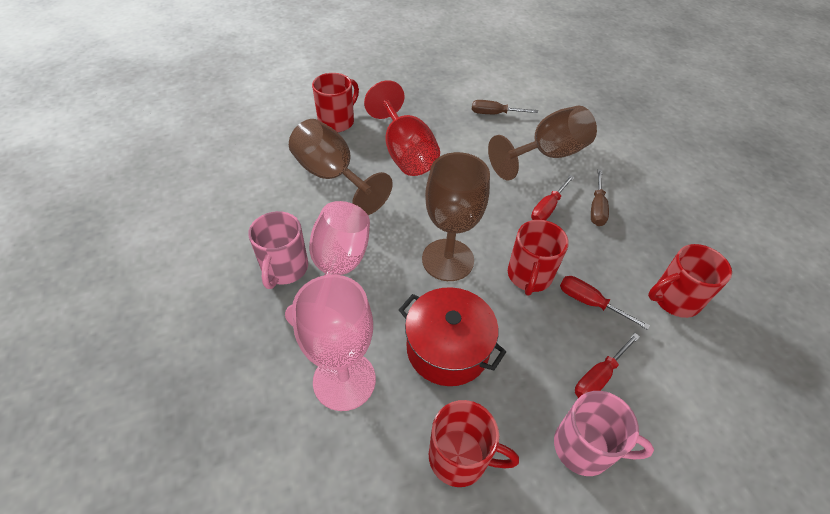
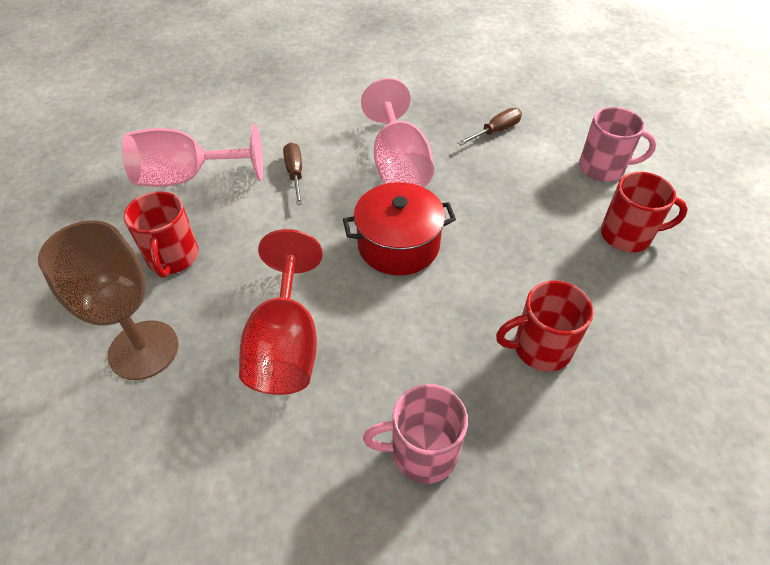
brown goblet: [289,119,393,215] [422,152,490,281] [488,106,597,180] = 3 -> [38,220,178,380] = 1
red mug: [312,73,359,132] [429,400,519,487] [508,220,569,296] [648,244,732,318] = 4 -> [124,191,199,278] [496,280,594,372] [601,172,688,252] = 3
red screwdriver: [531,175,574,220] [560,276,650,330] [575,333,640,398] = 3 -> none = 0

